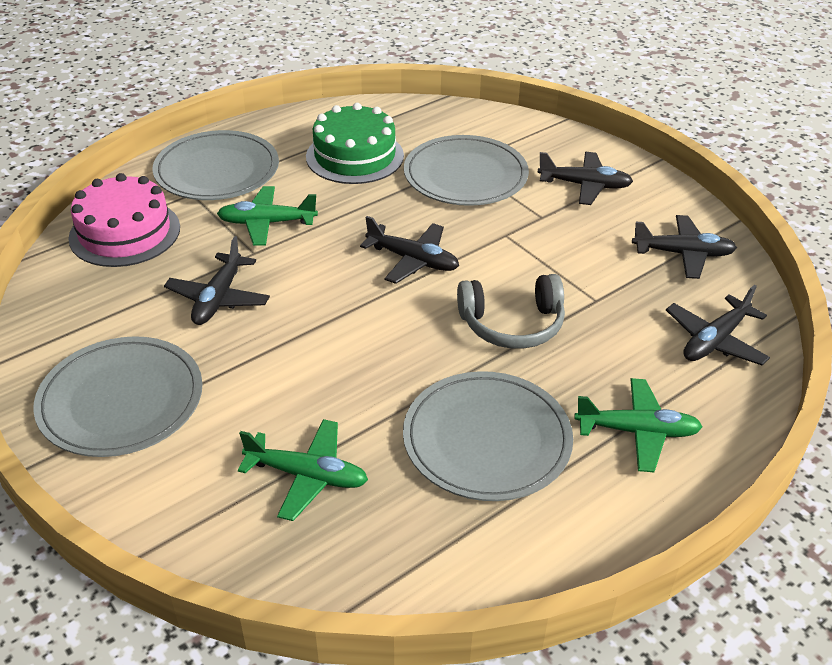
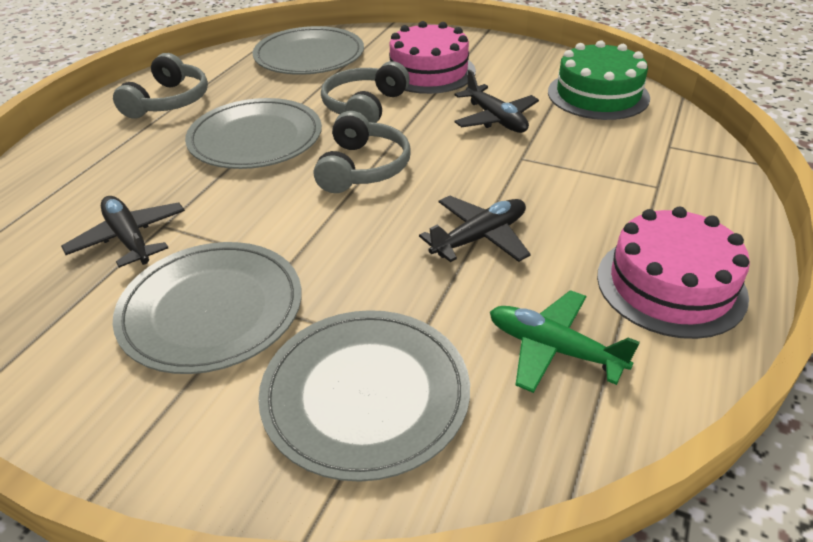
black plane: [164,236,270,325] [360,216,459,284] [537,152,633,205] [632,215,737,279] [666,285,770,365] = 5 -> [61,196,185,268] [419,196,531,262] [454,69,539,133] = 3
green plane: [217,186,318,245] [238,419,368,521] [574,378,703,472] = 3 -> [490,290,640,393] = 1
grey headphones: [457,274,565,349] = 1 -> [113,53,208,119] [314,111,411,193] [321,61,410,123] = 3
pink cake: [68,173,180,267] = 1 -> [388,21,476,94] [597,207,750,339] = 2

